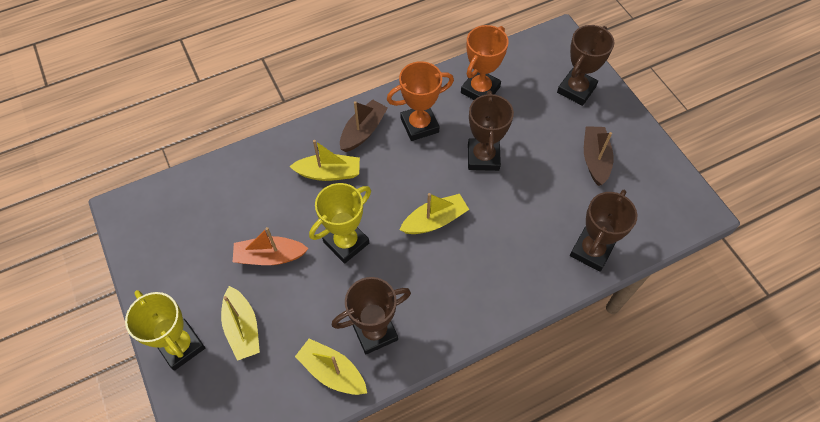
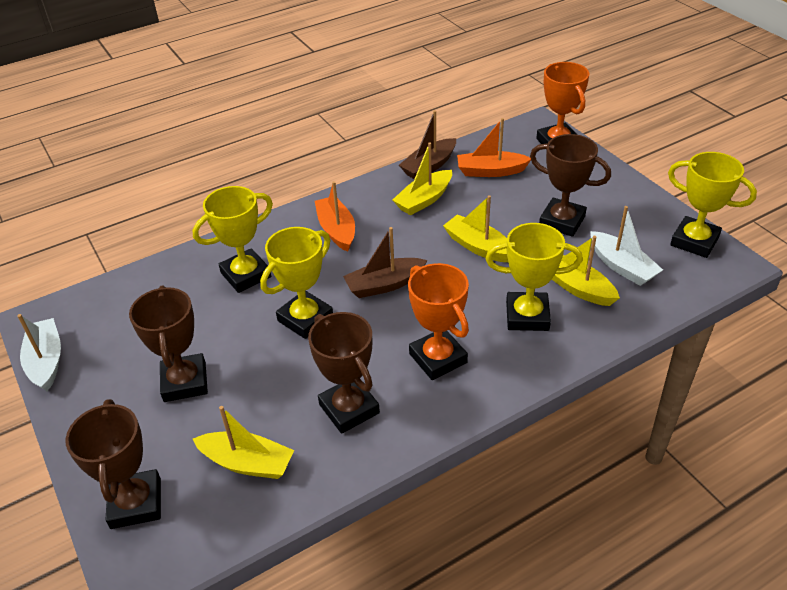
orange boat: [233,227,309,265] = 1 -> [315,181,355,252] [457,118,531,177] = 2
white boat: none = 0 -> [17,314,61,391] [590,206,663,286] = 2
yellow trophy: [125,290,205,371] [309,183,371,264] = 2 -> [193,186,273,293] [260,227,333,339] [486,223,583,331] [668,152,757,258] = 4

